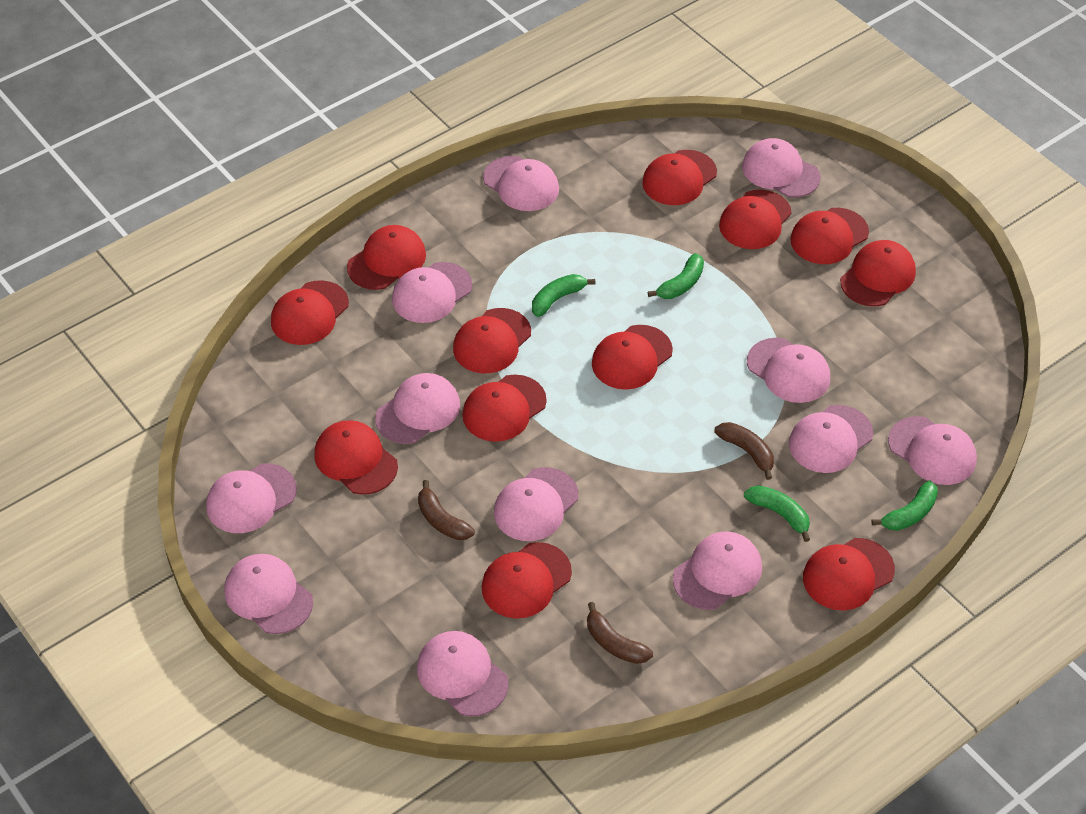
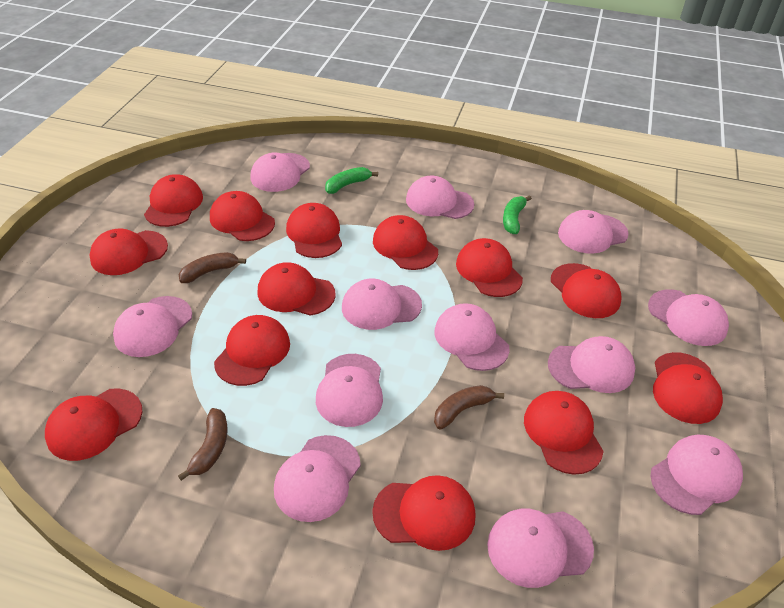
green banana: [532,274,595,317] [648,253,704,299] [744,485,810,542] [871,481,938,531] = 4 -> [325,167,378,194] [503,195,532,234] = 2
red cap: [271,280,349,345] [314,420,398,495] [347,225,426,290] [453,308,531,373] [462,375,547,442] [481,542,572,618] [592,325,673,390] [642,150,717,205] [719,190,792,249] [790,208,869,264] [803,538,895,611] [840,240,916,306] = 12 -> [45,388,142,461] [89,228,168,275] [144,174,203,227] [210,191,275,241] [214,315,290,386] [257,262,336,316] [286,203,342,258] [372,475,476,551] [373,215,438,270] [456,238,523,297] [524,391,604,475] [551,263,622,318] [653,352,723,424] = 13

